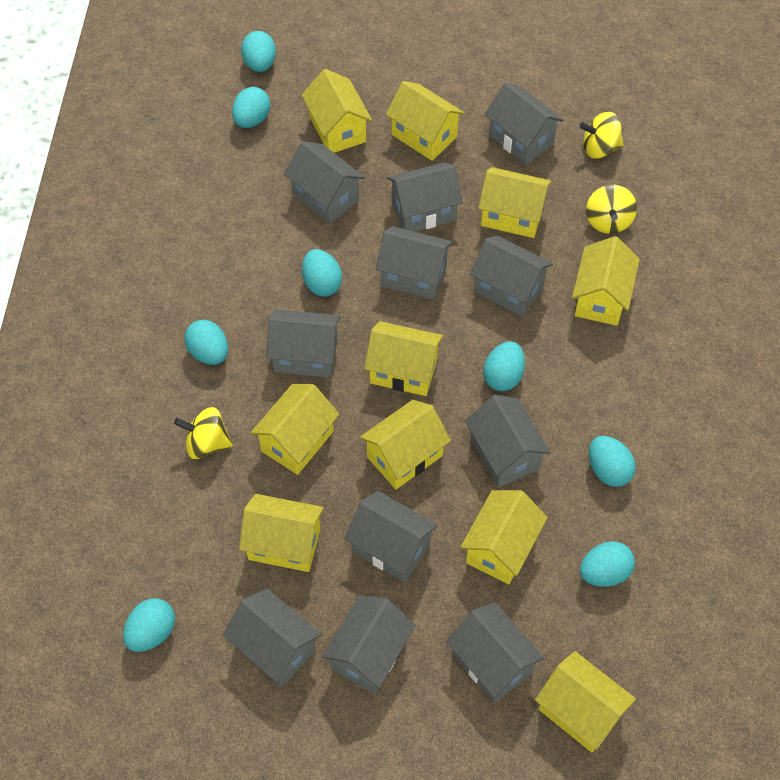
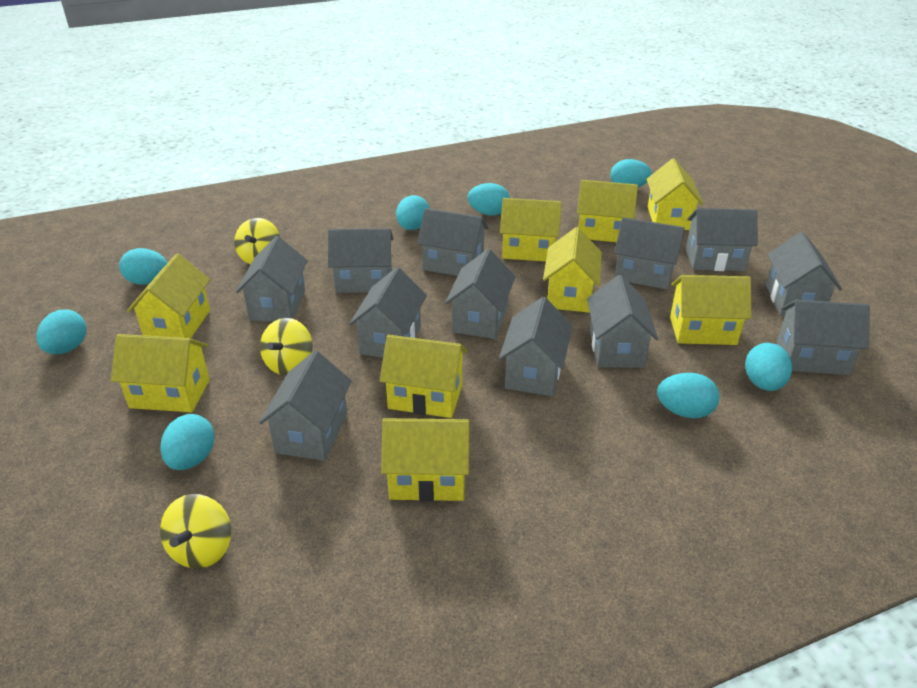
grey house: [223,589,321,687] [266,309,341,378] [284,141,365,224] [322,595,416,694] [344,491,438,582] [376,226,453,300] [387,162,463,232] [446,603,544,703] [465,395,551,487] [470,236,553,317] [485,83,564,165] = 11 -> [236,236,308,322] [259,351,352,461] [328,228,393,293] [349,267,427,358] [417,208,489,276] [445,249,516,339] [499,297,572,396] [587,275,658,368] [614,217,684,289] [686,208,758,271] [766,232,842,316] [777,300,870,375] = 12
yellow house: [239,494,324,572] [251,384,339,475] [302,69,372,153] [360,400,451,489] [364,321,443,396] [386,81,465,161] [460,490,548,584] [478,167,551,238] [535,651,636,752] [572,236,640,326] = 10 -> [111,334,210,412] [127,254,210,338] [380,335,467,418] [381,418,470,502] [500,198,562,262] [543,227,602,313] [577,180,638,242] [647,158,703,230] [670,275,751,345] = 9

